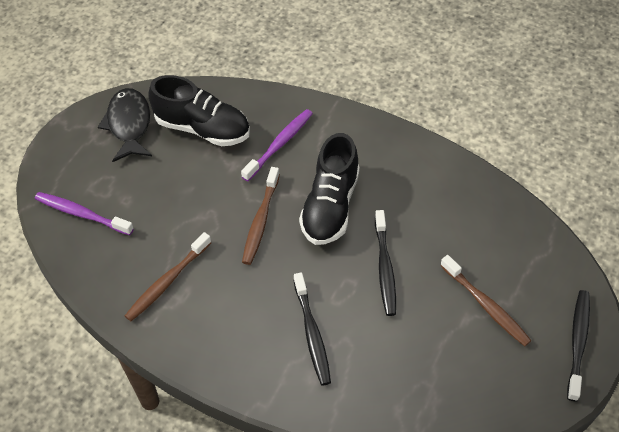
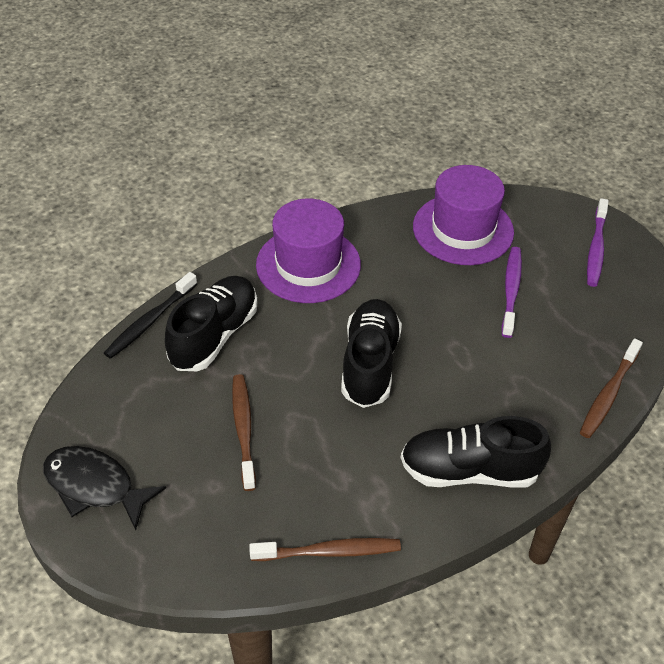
black shoe: [148,75,250,146] [299,133,360,245] = 2 -> [165,276,258,371] [341,299,402,408] [401,416,551,488] = 3
black toothbrush: [294,272,331,385] [375,210,396,316] [567,290,590,402] = 3 -> [104,272,197,359] = 1
purple hat: none = 0 -> [256,198,361,303] [413,165,514,265] = 2

